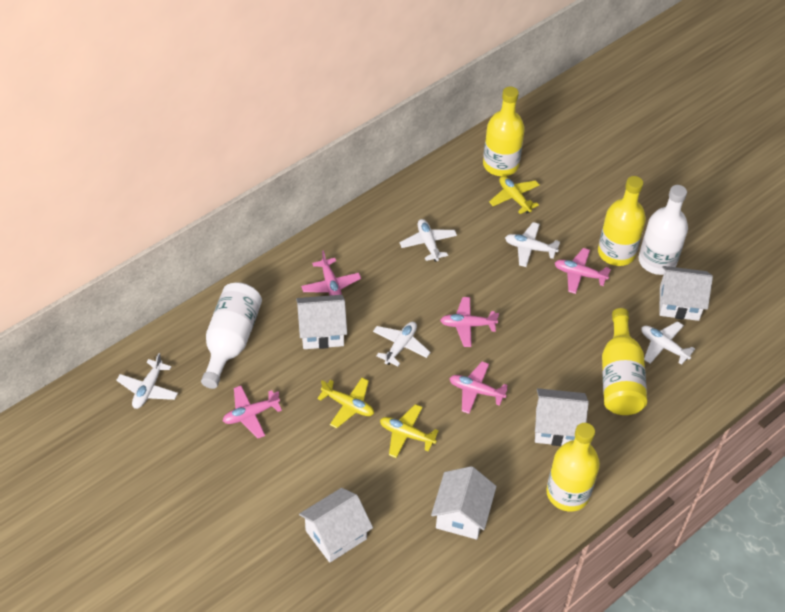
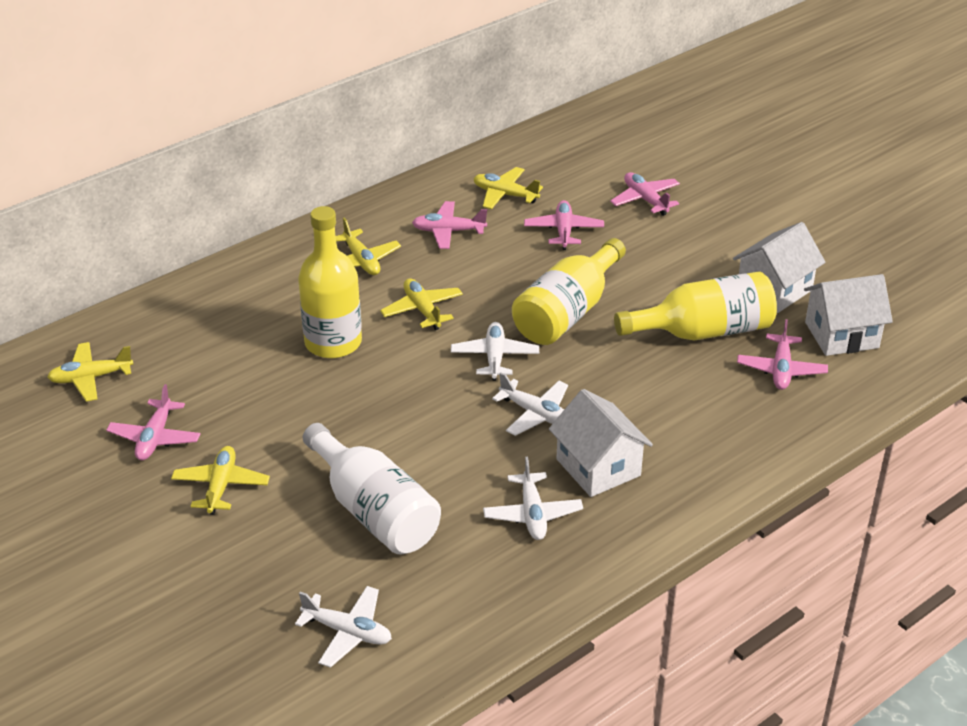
white bottle: [201,282,262,389] [639,185,688,275] = 2 -> [303,423,441,555] = 1
white house: [296,295,347,349] [299,488,373,563] [431,466,497,540] [535,388,589,446] [659,266,713,321] = 5 -> [549,389,653,497] [733,222,826,313] [804,274,893,356] = 3
white plane: [116,353,178,409] [373,322,431,367] [399,219,457,262] [505,222,560,267] [641,321,695,365] = 5 -> [295,586,392,668] [451,322,539,381] [483,457,583,540] [492,372,568,436] = 4
yellow bottle: [483,87,525,176] [546,423,600,511] [598,176,646,266] [602,308,647,415] = 4 -> [298,206,362,358] [512,238,626,345] [614,271,777,340] = 3
yellow plane: [317,378,374,428] [380,404,439,458] [489,176,540,214] = 3 -> [47,342,133,402] [171,446,270,515] [336,218,401,275] [380,278,463,330] [473,167,543,209] = 5

